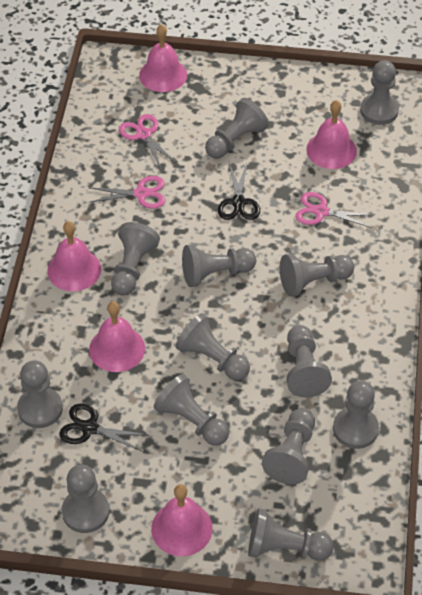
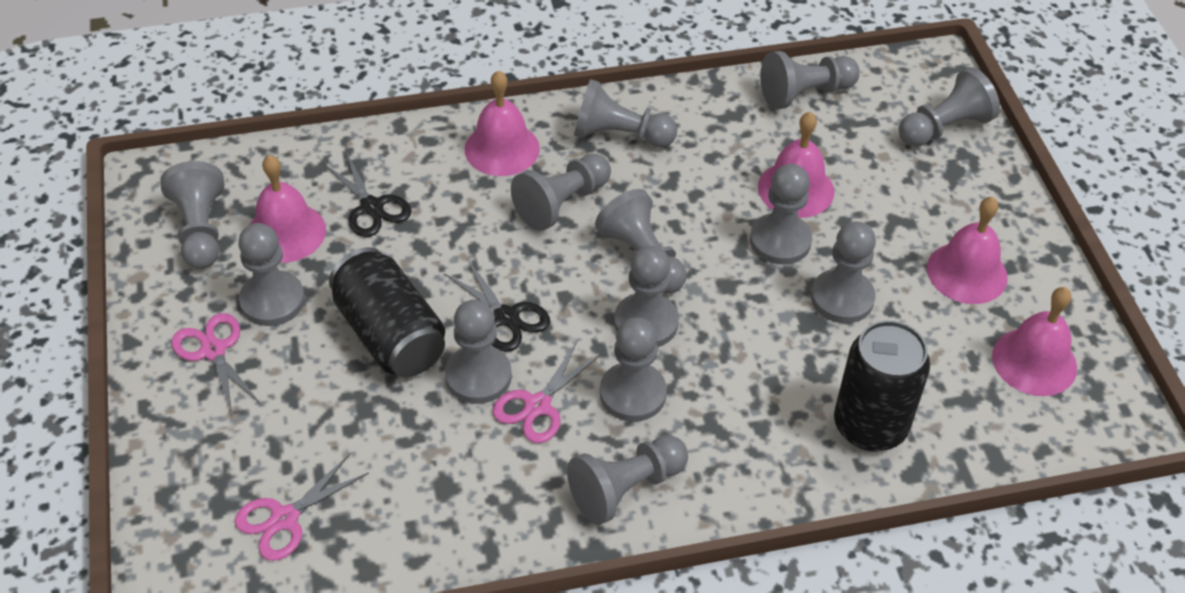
black can: none = 0 -> [329,247,445,377] [834,320,930,452] = 2

